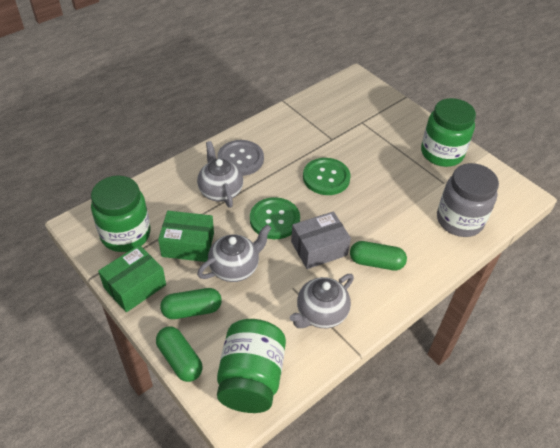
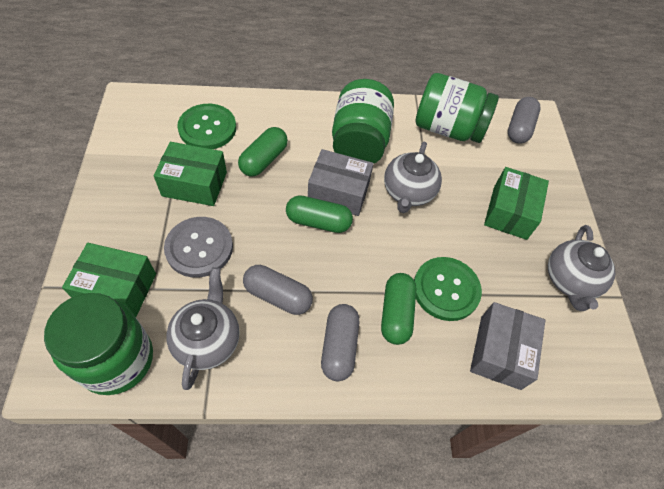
green box: [98,245,166,312] [158,211,214,262] = 2 -> [62,243,156,317] [154,142,227,206] [484,167,549,240] = 3
grey box: [291,211,351,269] = 1 -> [308,149,373,216] [470,302,545,390] = 2
grey capsule: none = 0 -> [243,265,313,315] [321,304,359,381] [508,97,540,144] = 3
grey jar: [437,163,499,237] = 1 -> none = 0

